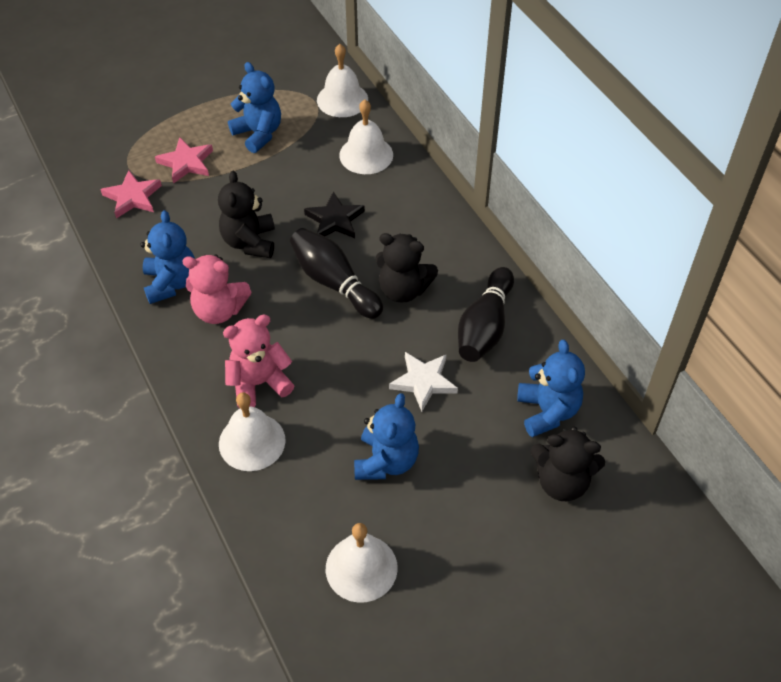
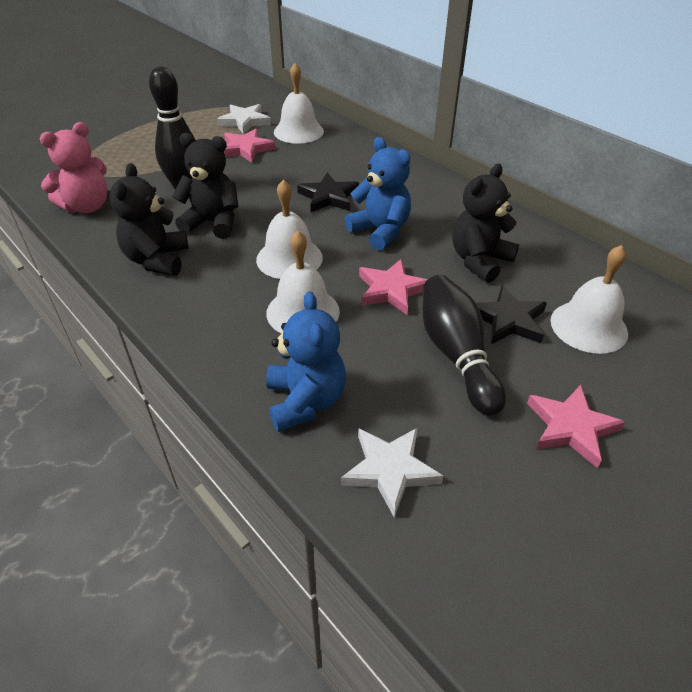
black star: [304,191,365,238] = 1 -> [297,173,359,212] [476,285,547,344] = 2
blue teddy bear: [140,210,195,304] [228,62,281,153] [354,393,419,480] [517,340,585,437] = 4 -> [266,291,346,432] [345,137,411,250] = 2
pink star: [100,170,162,219] [155,137,213,184] = 2 -> [224,128,275,163] [359,259,428,315] [527,385,625,468] = 3
pink teddy bear: [182,254,252,324] [223,315,295,409] = 2 -> [40,122,107,213] = 1
white star: [389,352,458,412] = 1 -> [217,104,271,134] [341,428,443,518] = 2

